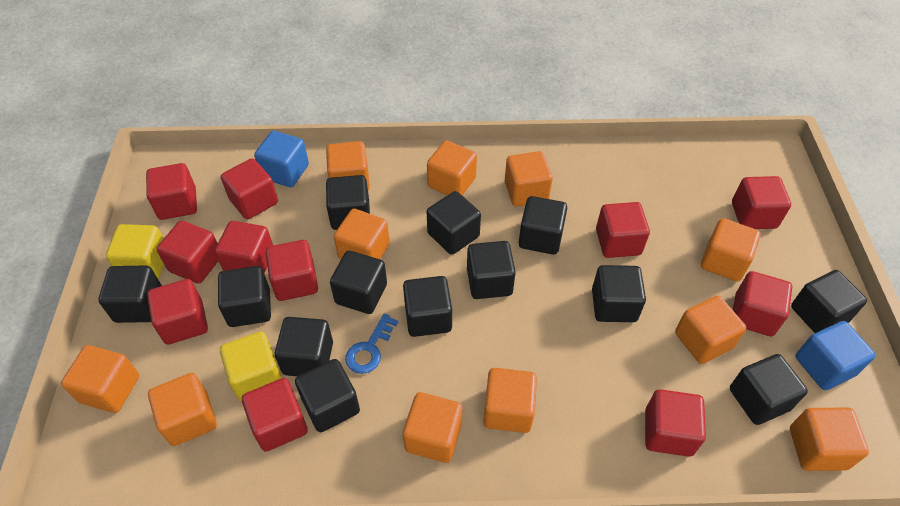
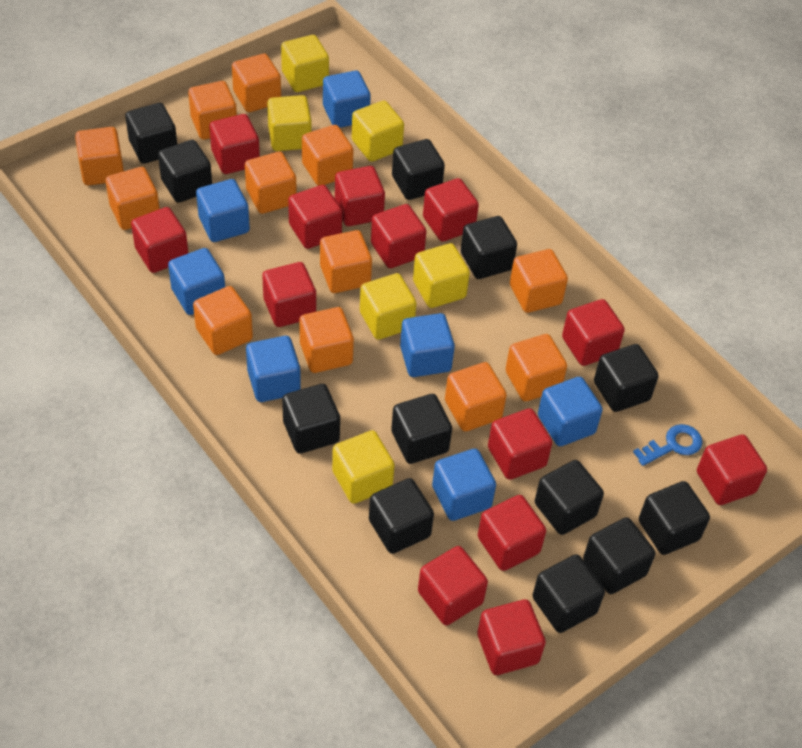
black cube: [98,265,162,323] [218,266,271,327] [275,317,333,376] [295,359,360,432] [326,175,370,230] [330,251,387,314] [403,276,452,337] [427,191,481,255] [467,241,516,299] [519,196,567,255] [592,265,646,322] [730,354,808,425] [791,270,867,333] = 13 -> [125,103,177,164] [158,140,212,203] [282,384,340,453] [369,478,434,554] [391,394,452,464] [392,139,445,200] [461,216,517,279] [532,554,605,633] [535,460,604,535] [583,517,655,594] [594,344,659,412] [639,481,710,555] = 12
blue cube: [254,131,309,187] [796,321,876,390] = 2 -> [168,248,225,315] [196,179,250,242] [246,336,301,402] [323,71,371,128] [400,313,455,377] [432,449,496,521] [538,377,603,446] = 7
orange cube: [61,345,139,413] [148,373,217,446] [326,141,370,190] [334,209,390,260] [403,392,462,463] [427,140,477,195] [483,368,537,433] [505,151,553,206] [675,296,746,364] [701,218,761,282] [790,408,869,471] = 11 -> [75,127,124,185] [106,167,160,230] [188,81,237,140] [193,286,253,355] [232,54,281,112] [245,152,297,214] [299,307,354,373] [302,125,353,186] [320,230,372,293] [445,362,507,431] [506,334,567,401] [510,249,568,313] = 12
red cube: [146,163,197,220] [147,279,208,345] [156,221,218,284] [215,221,273,273] [221,158,278,219] [242,378,308,452] [265,240,318,301] [596,202,650,258] [645,389,706,457] [732,176,791,229] [733,271,792,336] = 11 -> [131,207,188,273] [209,114,260,174] [262,262,316,327] [288,185,342,249] [335,166,385,226] [371,204,426,268] [418,546,488,625] [423,178,479,241] [477,599,546,675] [478,495,546,571] [488,408,552,480] [562,299,625,366] [697,435,767,505] = 13
yellow cube: [106,224,164,279] [220,331,282,401] = 2 -> [267,95,312,151] [281,35,329,92] [332,430,395,504] [352,101,404,162] [360,273,417,340] [413,243,470,308] = 6

